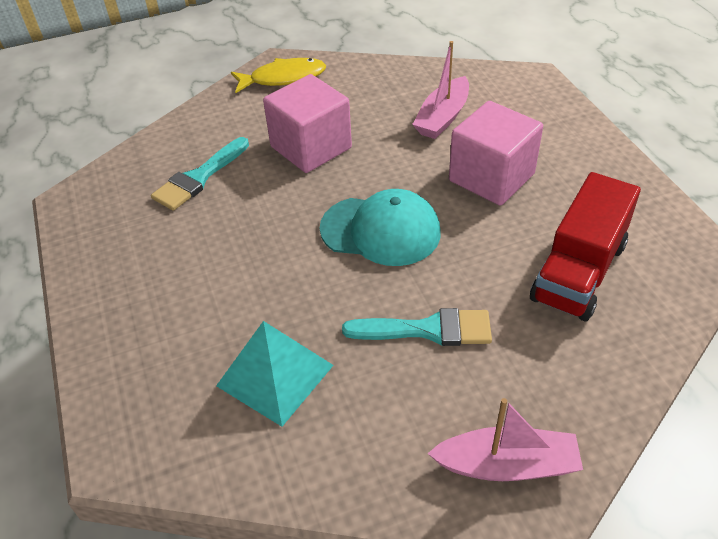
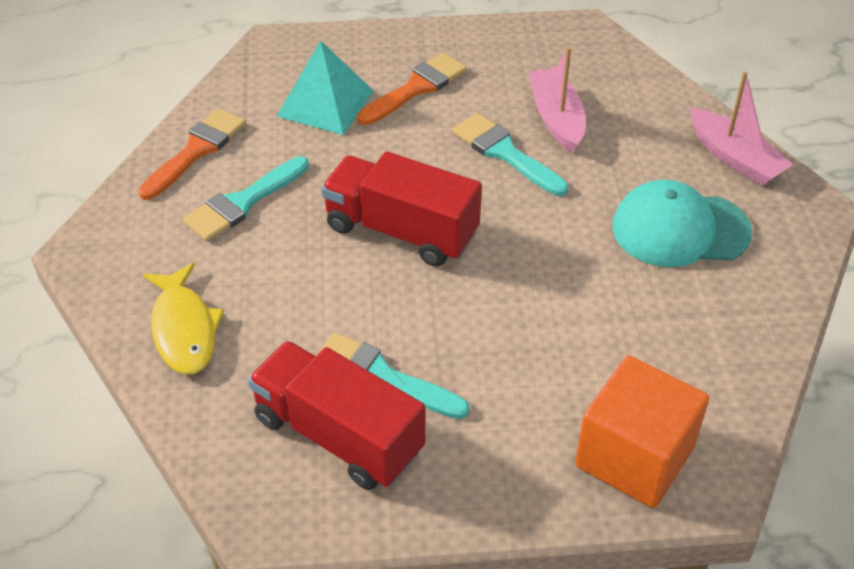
orange brush: none = 0 -> [138,108,246,200] [357,52,467,125] = 2
orange cube: none = 0 -> [575,355,709,508] = 1
pink cube: [263,74,352,173] [449,101,543,206] = 2 -> none = 0
red truck: [530,172,641,321] = 1 -> [248,341,425,490] [321,151,482,267] = 2
turquoise brush: [151,137,249,211] [342,308,492,346] = 2 -> [183,156,309,241] [318,333,470,419] [453,113,568,196] = 3

